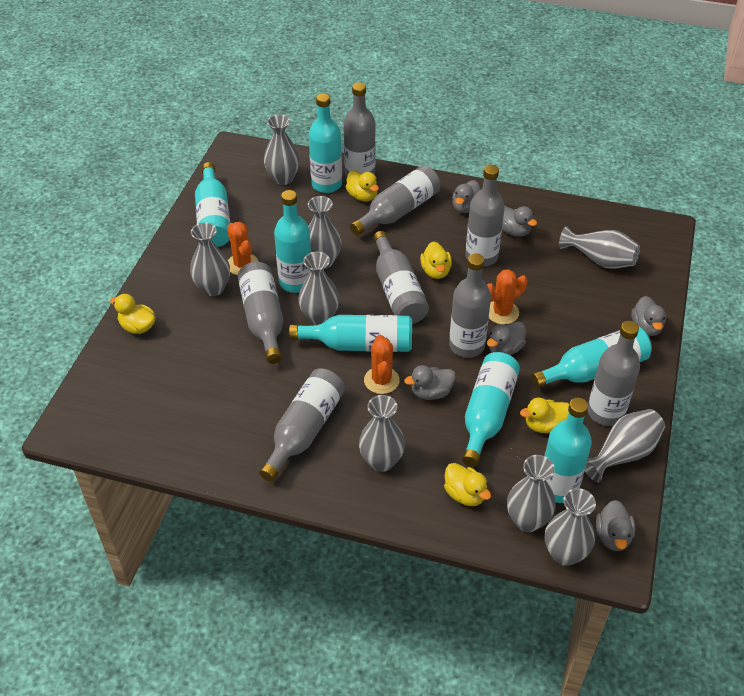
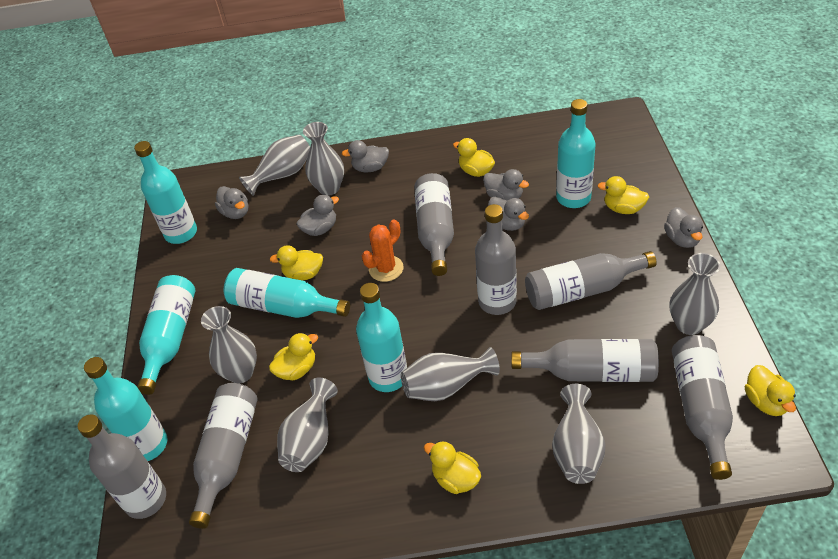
grey bottle: [238,262,283,364] [259,369,345,482] [344,82,376,176] [350,165,440,235] [373,231,429,324] [449,253,491,358] [465,165,505,267] [588,321,640,426] = 8 -> [78,414,166,519] [189,383,258,529] [414,173,454,276] [475,204,517,315] [511,339,659,382] [525,251,657,310] [672,335,733,480] = 7
grey vase: [190,222,230,296] [264,114,300,185] [298,252,339,325] [308,196,342,269] [359,395,405,472] [507,455,556,532] [545,488,596,566] [559,226,640,269] [585,409,665,483] = 9 -> [201,306,257,384] [239,135,310,196] [277,378,338,472] [303,122,344,196] [401,347,500,401] [552,384,605,484] [670,253,720,335] = 7
orange cactus: [227,222,259,275] [364,335,400,394] [487,269,528,324] = 3 -> [362,219,404,282] = 1
turquoise bottle: [195,162,230,247] [274,190,311,293] [289,315,412,352] [309,93,342,193] [462,352,520,467] [531,327,652,388] [544,398,592,503] = 7 -> [84,357,168,461] [134,141,197,244] [137,275,196,395] [224,268,350,318] [356,283,407,392] [556,99,596,208] = 6
yellow duck: [110,294,155,334] [346,170,379,201] [420,241,452,279] [444,463,491,506] [520,398,569,433] = 5 -> [269,333,318,380] [270,245,323,280] [424,441,481,494] [453,138,495,177] [597,176,649,214] [745,365,796,416] = 6

